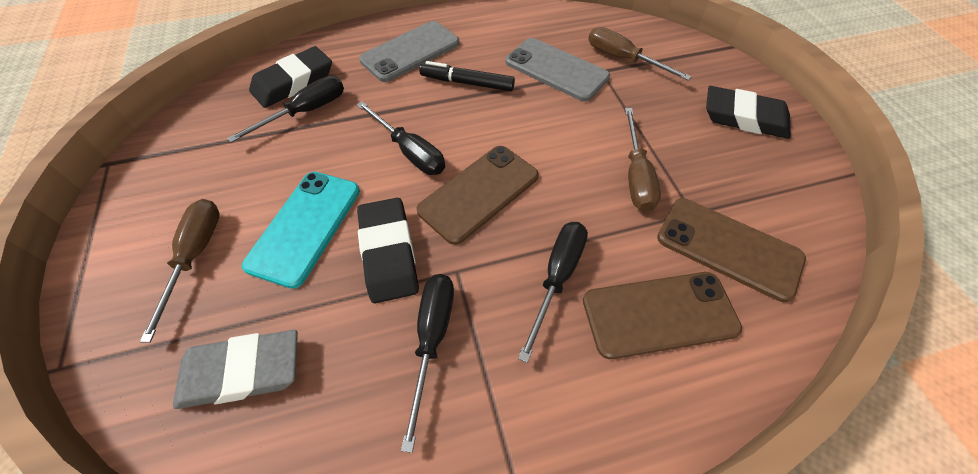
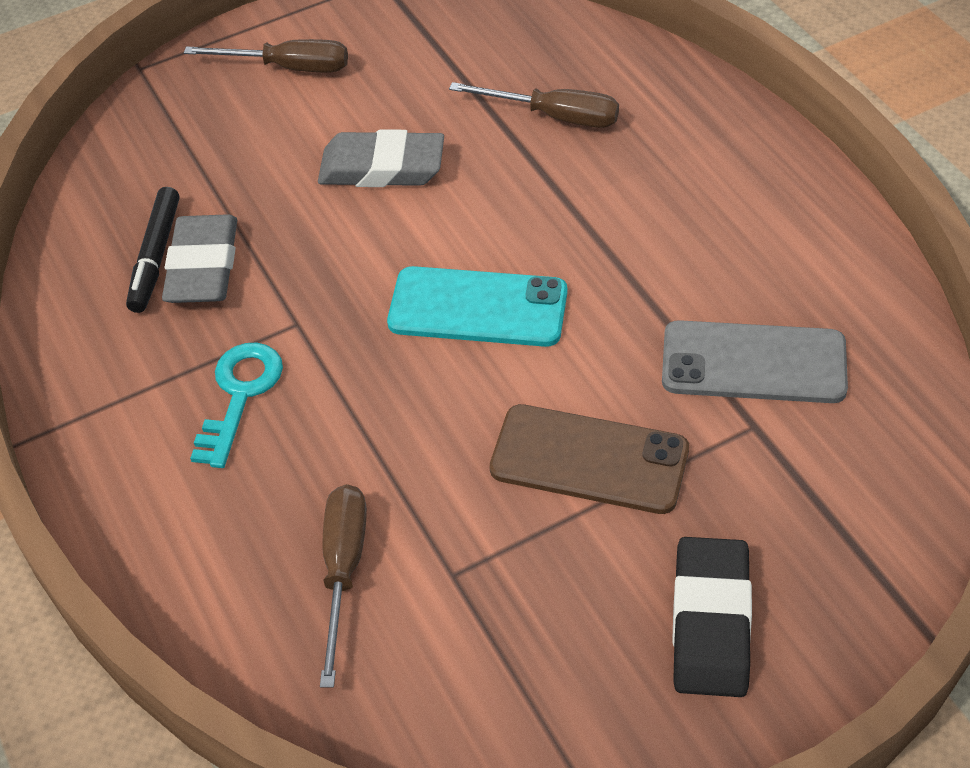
black eraser: [249,46,332,108] [357,198,419,303] [706,86,791,139] = 3 -> [672,537,752,697] = 1
black screwdriver: [228,76,344,143] [356,101,445,175] [401,274,454,453] [518,222,588,363] = 4 -> none = 0
brown phone: [416,146,539,245] [583,272,742,359] [657,198,806,302] = 3 -> [490,404,689,514] = 1
grey eraser: [173,330,298,409] = 1 -> [162,214,237,303] [318,129,444,187] = 2
grey phone: [359,21,460,82] [506,38,610,101] = 2 -> [662,320,848,403] = 1
turquoise key: none = 0 -> [190,342,283,468] = 1

